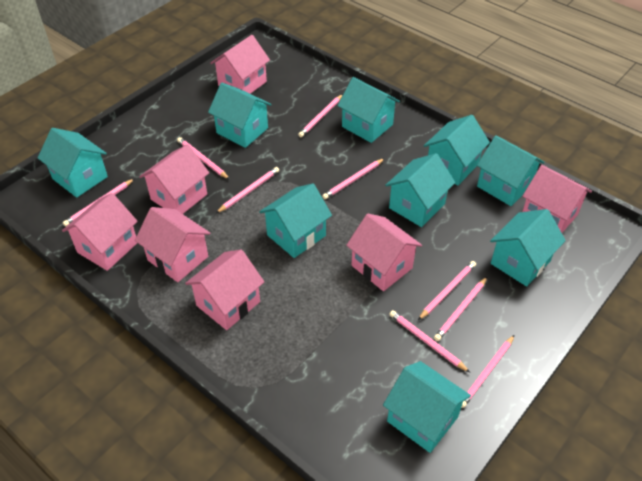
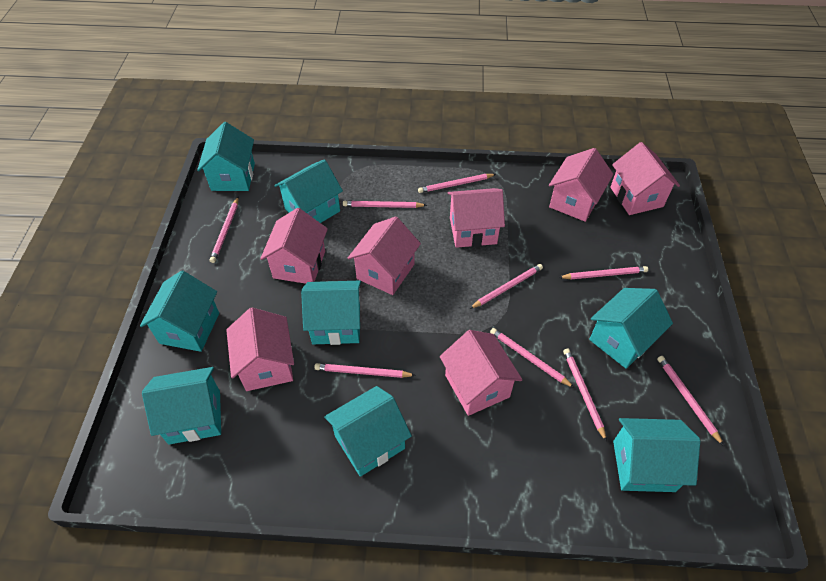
turquoise house: [38,128,108,198] [208,83,272,148] [259,184,332,258] [337,77,400,143] [383,361,471,453] [385,153,455,227] [424,115,490,185] [477,135,545,206] [490,209,566,287] = 9 -> [140,271,219,352] [142,367,221,445] [197,122,255,191] [274,159,343,223] [301,281,361,345] [324,386,412,477] [589,288,673,369] [613,418,700,492] = 8

